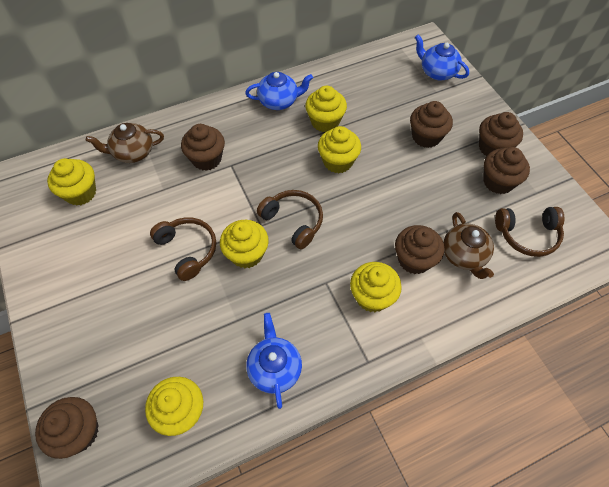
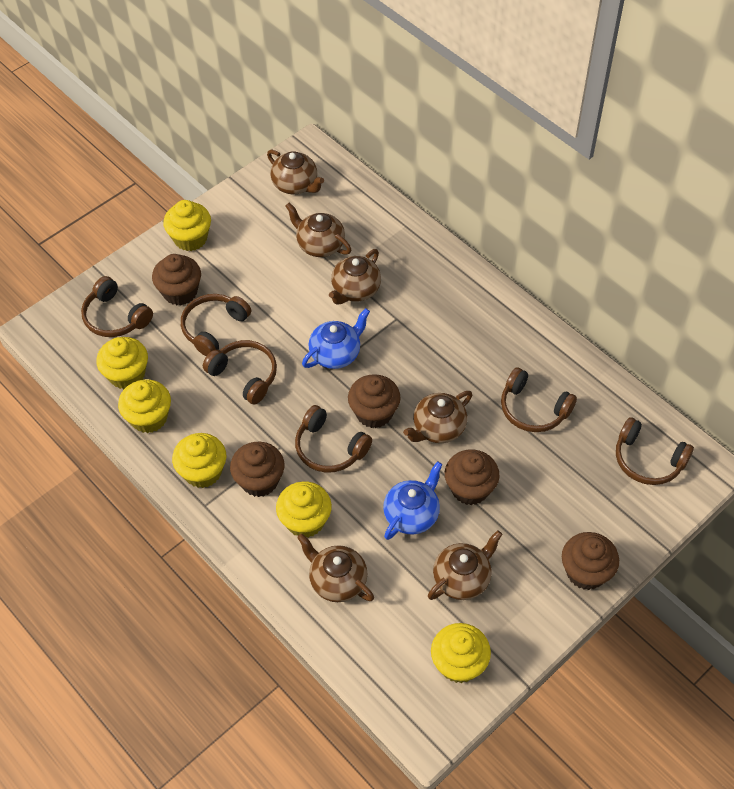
blue teapot: [245,72,313,110] [246,313,302,409] [415,34,469,80] = 3 -> [302,308,370,369] [383,461,442,540] = 2
brown cupcake: [35,397,99,459] [181,124,225,171] [395,225,445,274] [410,101,453,148] [479,112,523,156] [483,147,530,194] = 6 -> [152,254,201,306] [230,442,284,497] [348,374,400,428] [445,449,500,505] [562,532,619,590] = 5
brown headphones: [150,217,216,281] [257,190,323,249] [495,207,565,257] = 3 -> [81,276,153,337] [181,294,251,356] [203,340,277,404] [295,405,372,473] [501,367,577,432] [616,417,694,485] = 6
brown teapot: [86,123,164,163] [443,212,494,279] = 2 -> [267,150,324,194] [285,203,351,257] [297,534,374,602] [329,249,381,305] [403,391,472,443] [428,530,502,600] = 6

